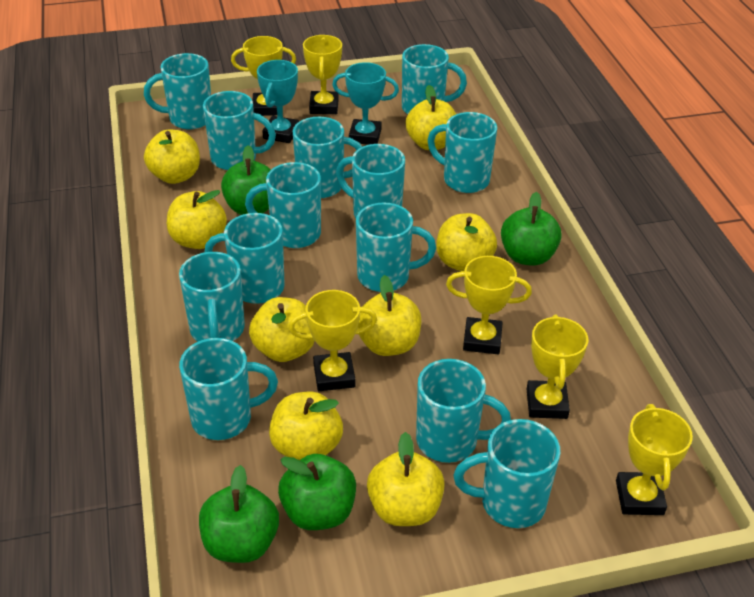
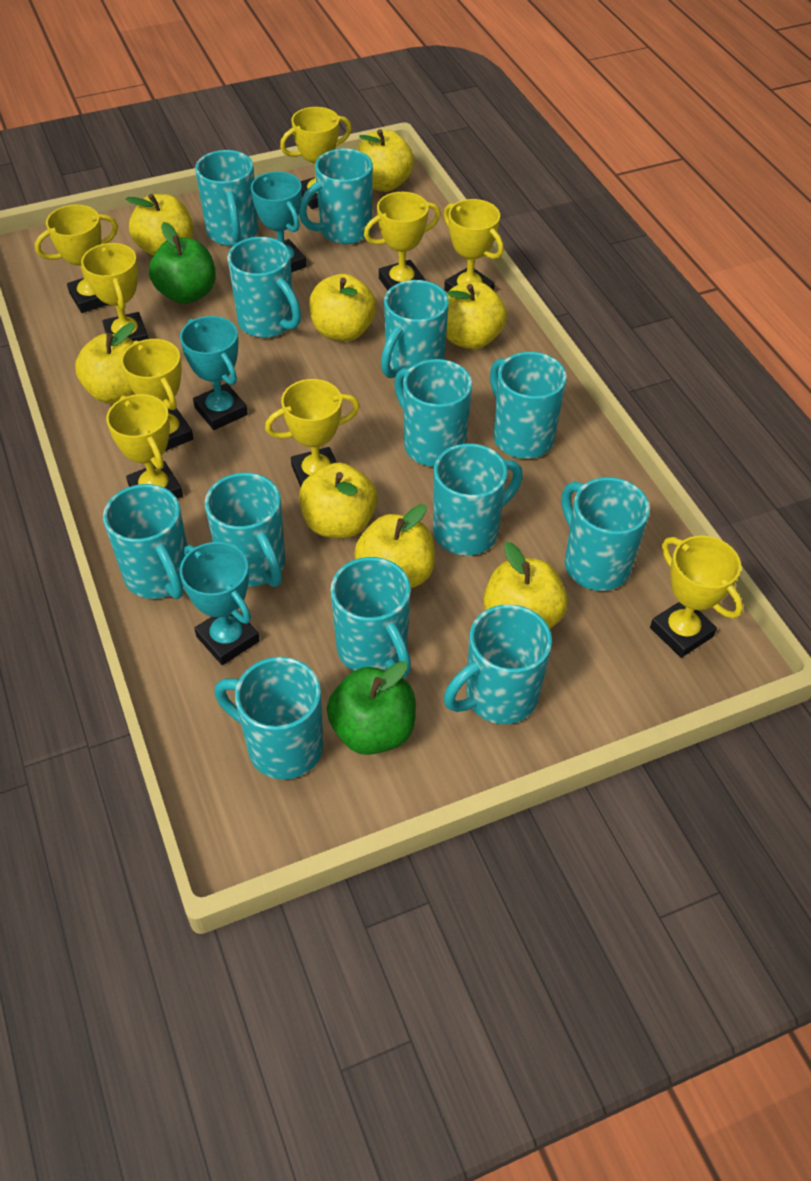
green apple: [199,465,279,563] [221,145,271,215] [278,454,356,530] [501,192,562,266] = 4 -> [149,222,216,304] [327,661,416,755] = 2
turquoise trophy: [257,60,299,143] [332,62,399,145] = 2 -> [180,316,248,430] [180,542,260,665] [251,172,306,273] = 3
yellow trophy: [231,36,296,116] [289,290,377,391] [303,35,342,114] [446,256,532,354] [527,315,588,419] [616,404,693,515] = 6 -> [35,205,118,313] [81,243,148,341] [106,394,183,499] [121,339,194,451] [265,379,360,487] [280,107,352,209] [364,192,441,291] [444,199,504,292] [650,535,743,658] = 9

